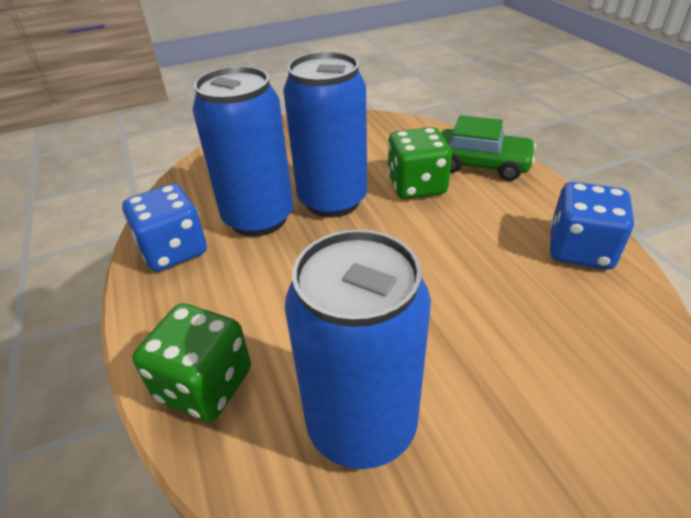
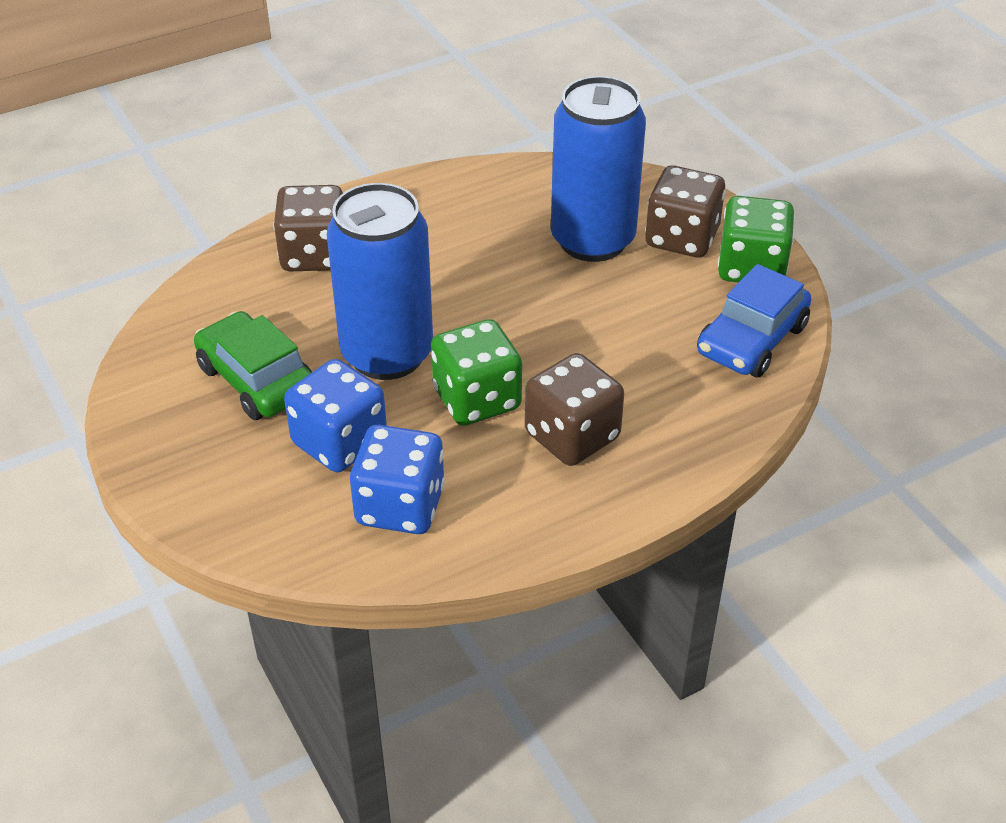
blue can: [192,66,293,237] [283,52,367,217] [285,229,431,469] = 3 -> [327,183,433,380] [551,76,646,262] = 2
blue car: none = 0 -> [697,264,811,377] = 1
brown dice: none = 0 -> [273,185,343,271] [525,353,624,466] [645,166,725,257] = 3

